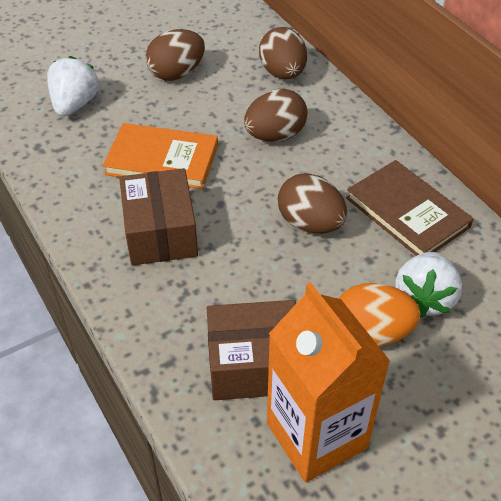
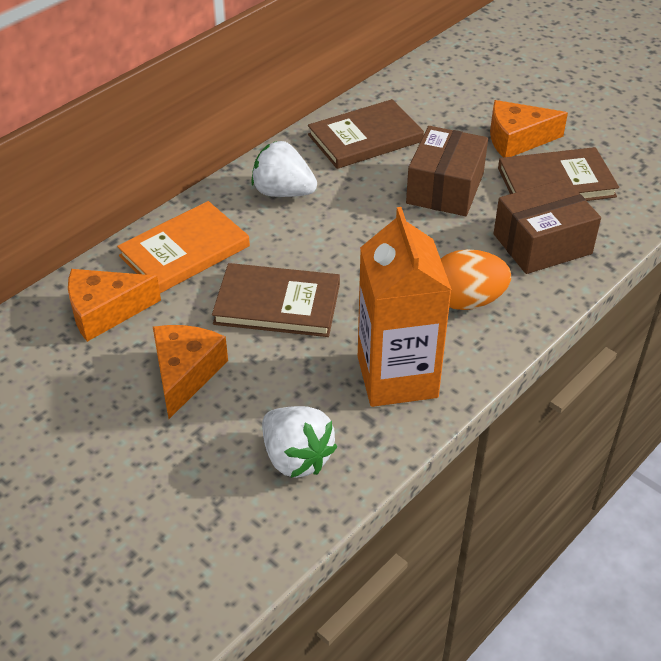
brown book: [346,160,474,256] = 1 -> [212,263,340,337] [308,99,424,169] [498,147,619,201] = 3
brown egg: [146,29,205,81] [244,89,308,142] [259,27,307,79] [278,173,347,234] = 4 -> none = 0
orange cheese: none = 0 -> [68,269,161,342] [153,325,228,419] [490,100,568,157] = 3

